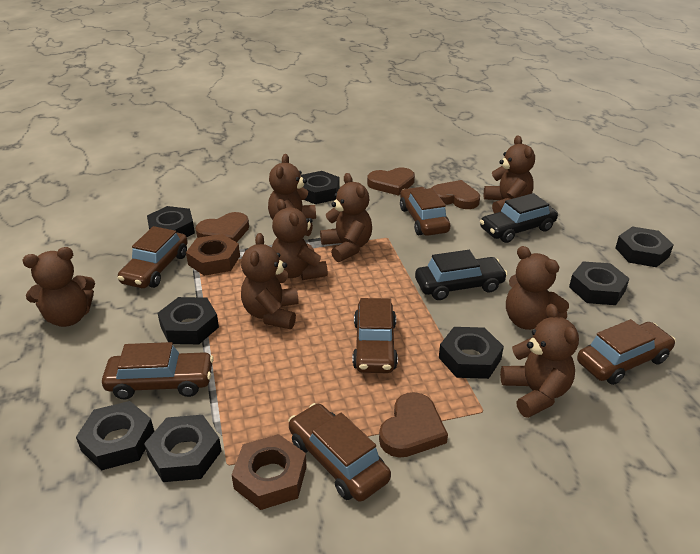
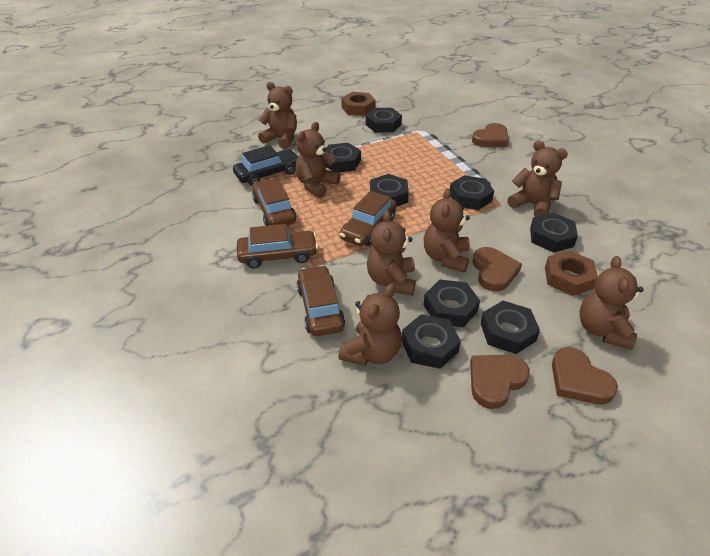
black car: [415,250,508,300] [480,193,558,243] = 2 -> [233,145,298,186] = 1
brown car: [102,342,214,399] [117,226,188,288] [288,403,391,502] [352,298,398,373] [400,187,450,236] [577,319,676,385] = 6 -> [237,224,318,269] [252,179,296,226] [296,265,345,336] [340,191,397,246] = 4
brown teddy bear: [23,247,95,327] [241,233,299,329] [268,154,316,236] [272,199,328,280] [320,173,372,262] [484,135,535,213] [500,304,579,418] [506,246,569,330] = 8 -> [258,82,297,149] [295,122,341,198] [338,284,402,366] [367,210,416,296] [424,188,470,273] [507,141,568,217] [580,256,644,350] = 7

